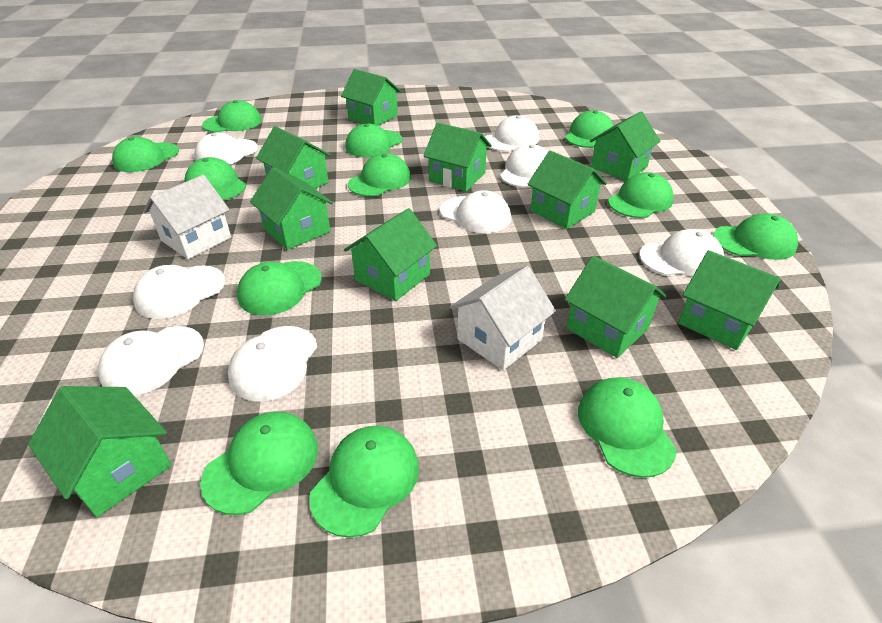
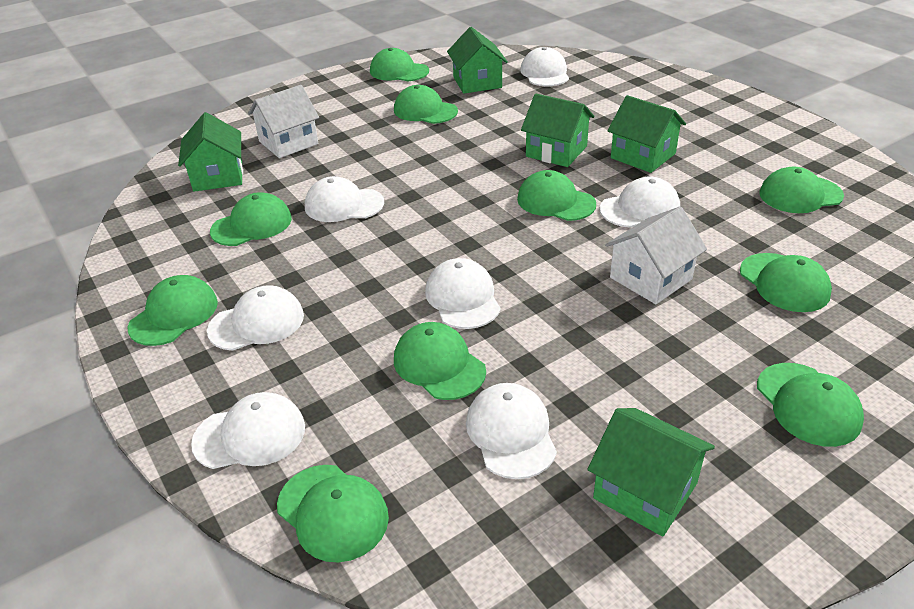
green cap: [112,137,179,172] [184,157,246,200] [200,412,318,515] [202,100,262,132] [237,261,322,315] [309,426,419,538] [345,123,402,157] [348,153,411,197] [565,111,613,148] [578,377,677,478] [608,172,674,218] [713,214,798,260] = 12 -> [127,275,218,346] [210,192,292,246] [277,465,389,563] [370,48,429,81] [394,85,458,124] [394,322,486,400] [517,170,596,221] [740,253,832,312] [757,363,864,447] [759,166,844,213] = 10
green house: [28,386,172,517] [250,167,333,250] [256,126,331,189] [341,69,401,126] [344,208,437,301] [423,123,492,191] [527,150,607,229] [565,256,667,358] [590,111,660,181] [678,250,781,350] = 10 -> [178,112,243,192] [447,27,508,94] [521,94,594,167] [587,408,715,537] [607,95,686,173] = 5
white cap: [98,326,204,396] [133,265,225,319] [194,132,258,165] [228,326,317,402] [440,190,511,233] [484,115,539,152] [500,144,548,188] [639,229,724,277] = 8 -> [191,392,305,469] [207,285,304,351] [305,176,384,222] [425,258,501,329] [466,383,557,479] [520,47,569,86] [599,177,680,228] = 7

